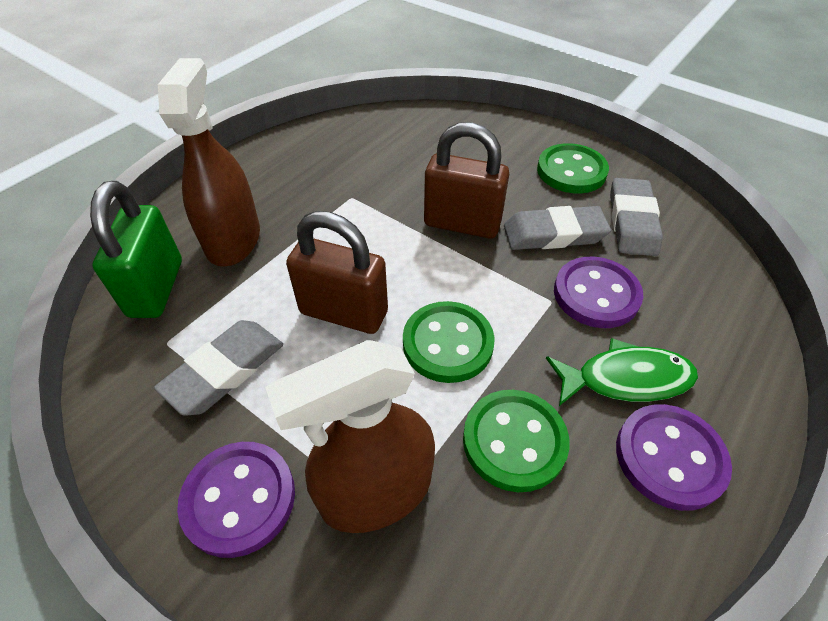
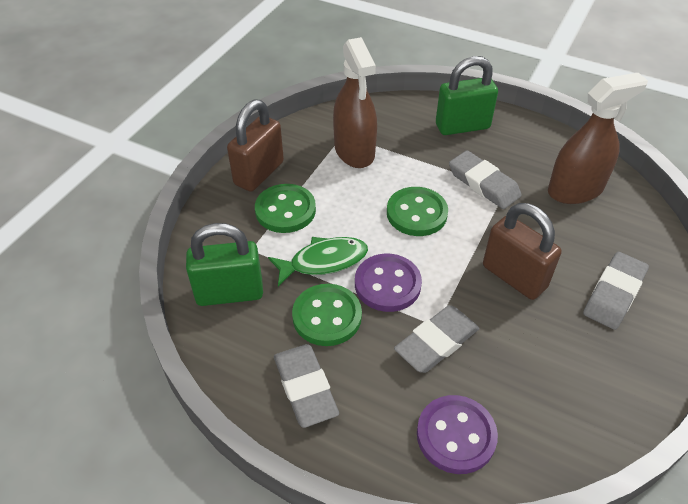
green padlock: [90,181,182,318] = 1 -> [186,223,263,306] [436,56,498,135] = 2
grey eraser: [154,320,283,416] [504,206,611,250] [610,178,663,256] = 3 -> [274,344,339,428] [394,305,480,373] [449,150,522,209] [583,252,649,330] = 4
purple button: [177,442,295,558] [554,257,643,328] [616,404,732,511] = 3 -> [355,254,422,312] [417,395,498,474] = 2

